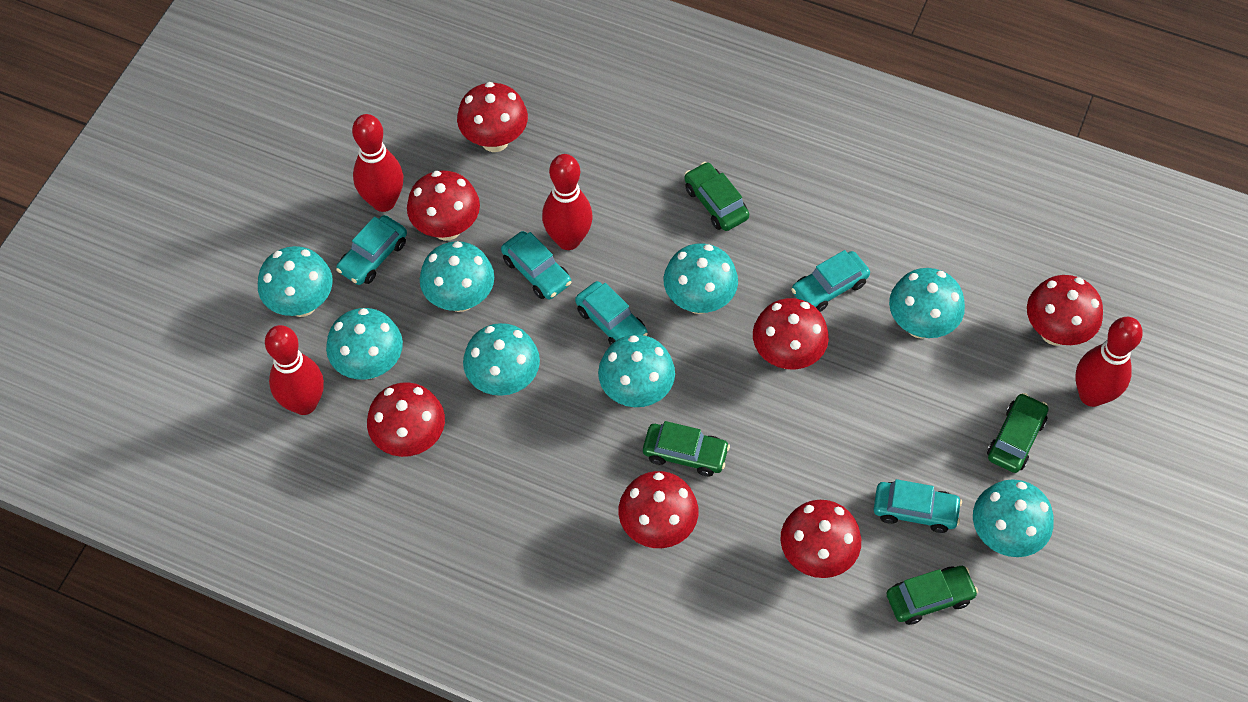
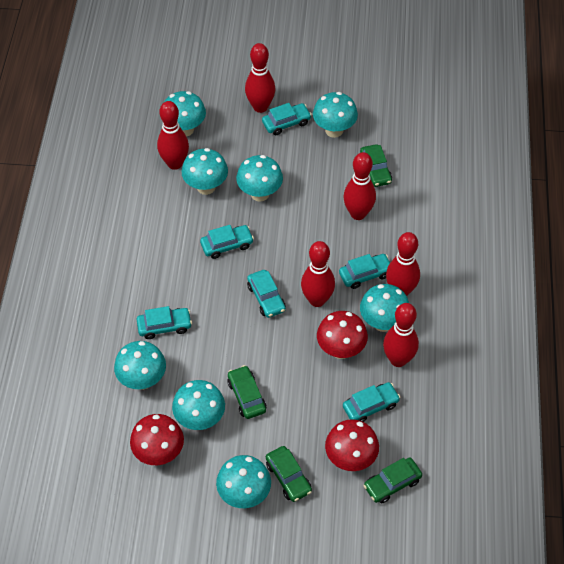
red bowling pin: [265,325,324,415] [352,114,403,212] [542,154,593,250] [1075,317,1143,407] = 4 -> [157,101,189,170] [245,43,275,113] [301,241,335,307] [343,152,376,220] [383,303,419,367] [386,232,420,296] = 6
red mushroom: [367,382,445,457] [407,171,480,241] [457,82,528,152] [618,471,698,548] [753,298,829,369] [780,500,861,578] [1027,275,1103,345] = 7 -> [130,414,184,465] [317,311,368,359] [325,419,379,471] = 3
turquoise car: [336,215,407,285] [501,231,572,300] [575,281,648,345] [791,250,870,312] [874,479,962,533] = 5 -> [136,306,192,339] [200,225,254,259] [247,270,286,318] [262,103,312,135] [339,254,390,289] [343,382,400,422] = 6

